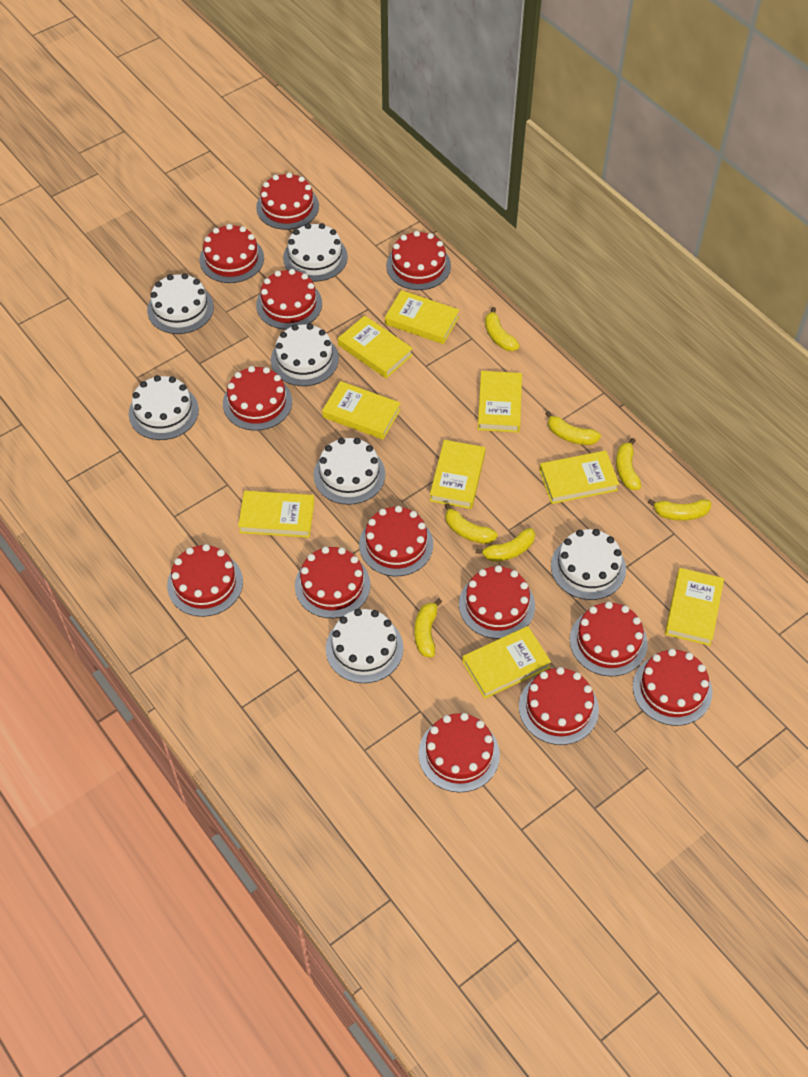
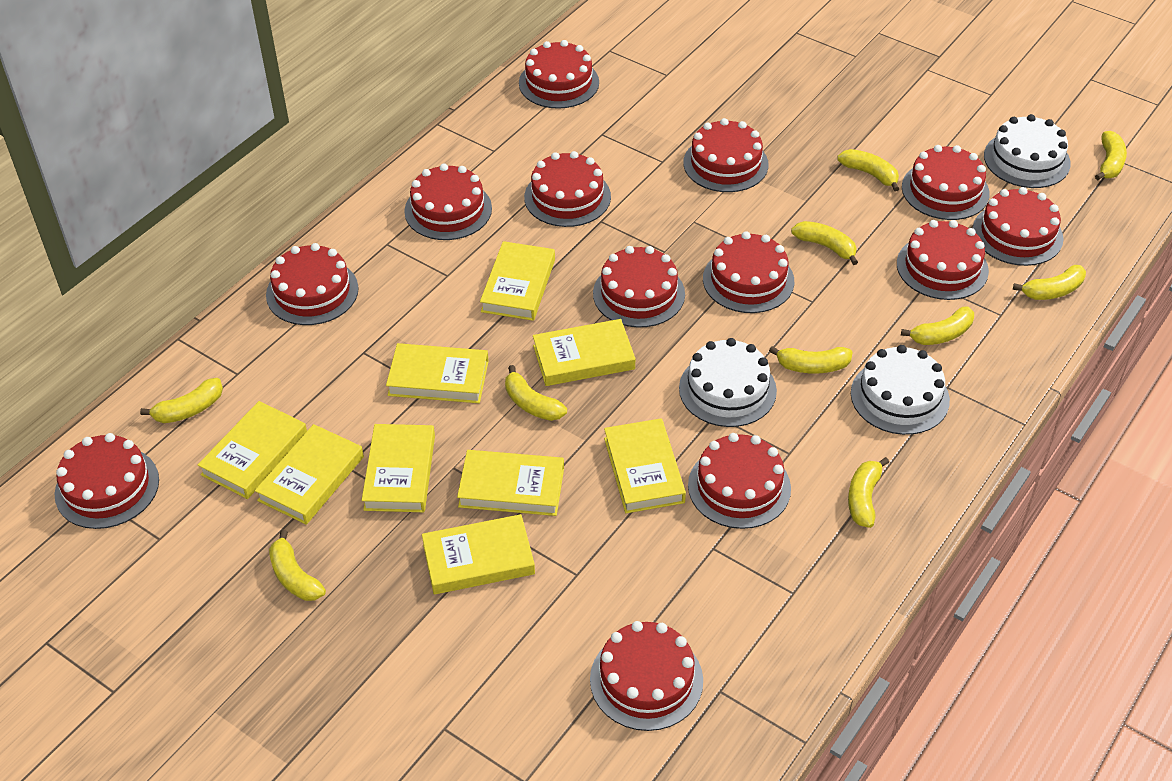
white cake: [129,375,199,440] [147,273,214,334] [271,324,339,386] [283,223,348,282] [314,438,385,505] [326,609,403,683] [551,529,626,600] = 7 -> [679,338,777,427] [851,345,950,435] [984,114,1071,188] = 3
yellow banana: [414,598,442,658] [445,503,498,544] [476,528,535,562] [485,307,520,351] [545,411,601,445] [616,438,641,490] [648,499,711,521] = 7 -> [140,378,223,423] [269,530,326,601] [505,365,567,421] [769,346,853,374] [791,221,858,265] [837,149,899,191] [848,457,889,528] [901,307,974,345] [1013,265,1086,300] [1095,131,1127,180] = 10

